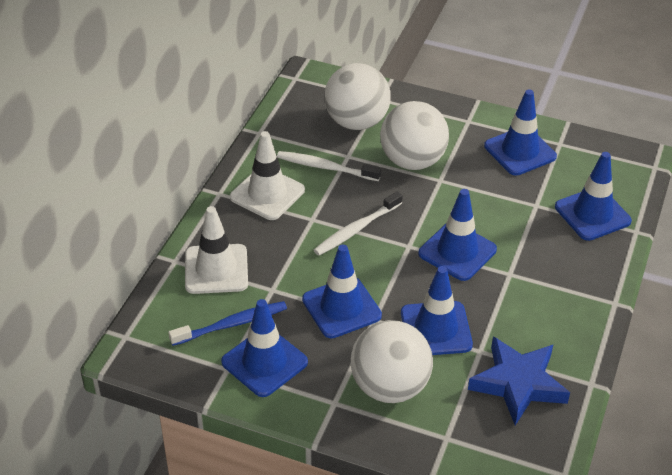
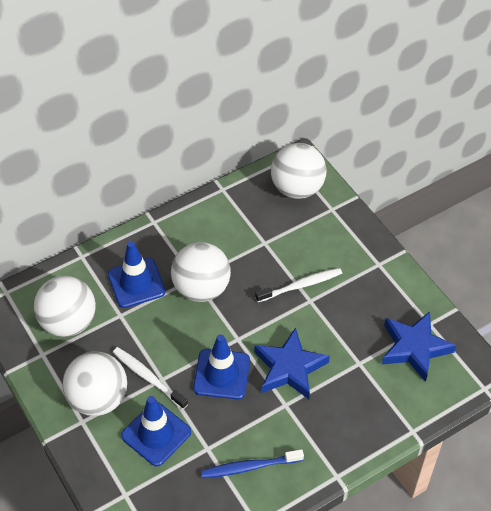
blue star: [468,337,570,425] = 1 -> [254,328,330,399] [382,311,456,382] = 2
blue traffic cone: [221,299,308,397] [302,245,382,338] [401,266,473,355] [418,189,497,281] [484,90,557,175] [555,152,632,241] = 6 -> [108,241,166,308] [121,396,191,466] [193,334,250,399] = 3
white ball: [325,63,391,130] [351,320,433,403] [380,101,449,170] = 3 -> [34,276,96,337] [62,351,127,416] [171,242,231,302] [271,143,327,199] = 4
white traffic cone: [185,206,248,294] [230,131,305,220] = 2 -> none = 0

